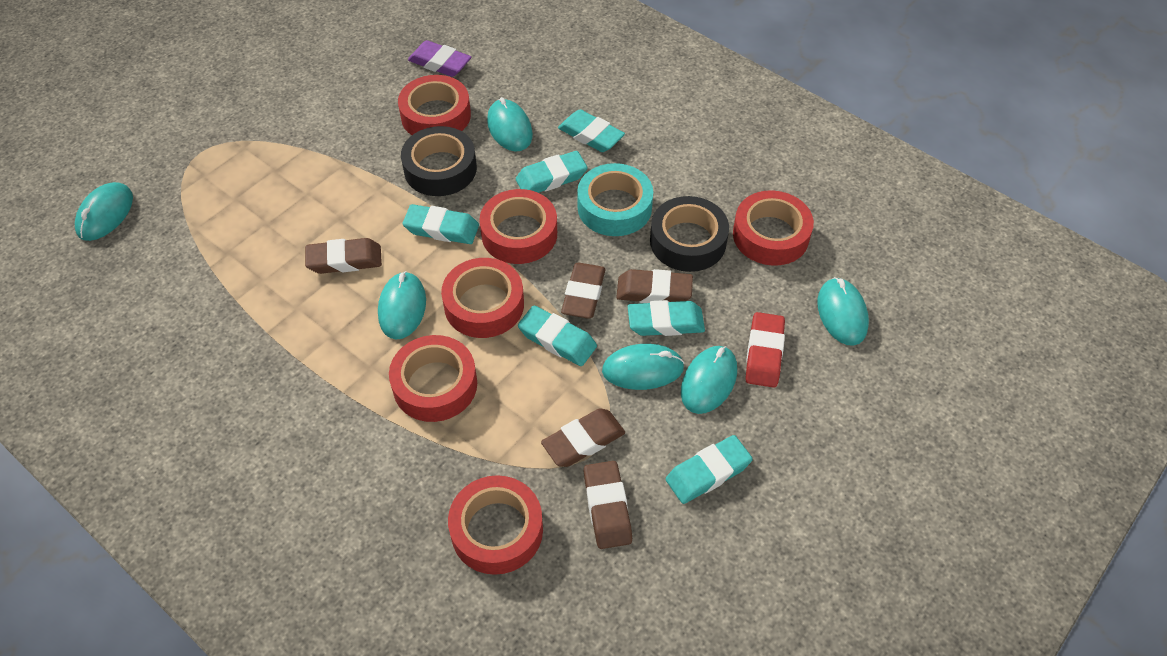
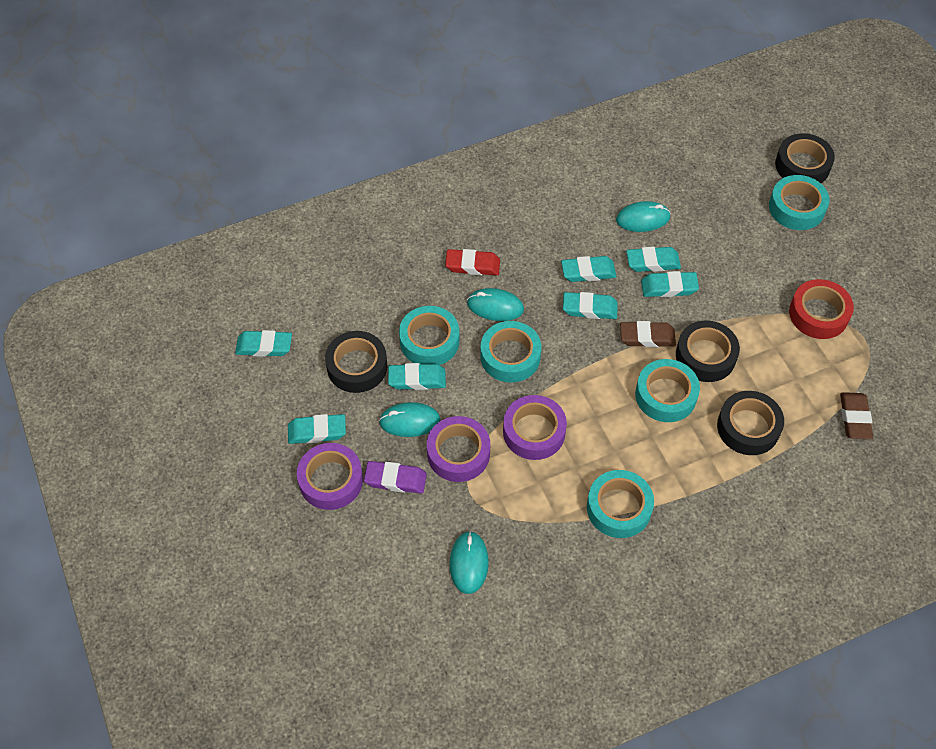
black tape: [401,126,477,196] [650,196,729,272] = 2 -> [325,331,387,393] [676,320,740,382] [717,391,784,455] [775,133,835,183] = 4
brown eraser: [305,238,382,274] [541,408,625,467] [561,263,606,319] [584,461,632,549] [616,269,693,303] = 5 -> [620,321,676,347] [840,392,873,439] = 2
purple tape: none = 0 -> [297,443,363,510] [427,416,490,482] [503,395,567,460] = 3
red tape: [389,335,477,422] [398,75,471,135] [441,258,524,338] [448,475,543,575] [479,189,557,264] [733,190,814,266] = 6 -> [789,279,854,339] = 1
turquoise eraser: [403,204,479,244] [516,151,587,193] [518,305,597,366] [558,109,625,152] [628,300,705,336] [666,435,753,504] = 6 -> [235,330,292,357] [288,414,346,444] [388,363,446,390] [561,256,616,282] [563,292,618,319] [626,247,681,272] [641,271,699,297] = 7
turquoise mouse: [75,182,133,241] [378,271,426,340] [487,97,533,151] [602,344,685,390] [681,346,737,414] [817,277,869,346] = 6 -> [379,402,441,437] [449,531,489,594] [467,288,524,321] [616,201,671,232] = 4
turquoise tape: [577,163,653,236] = 1 -> [399,306,459,365] [480,321,541,383] [587,470,654,538] [635,359,700,422] [769,175,829,230] = 5

